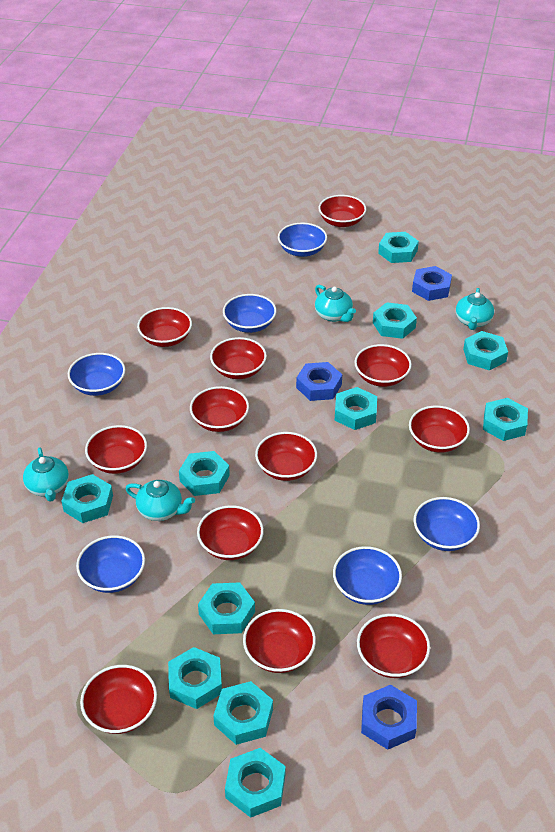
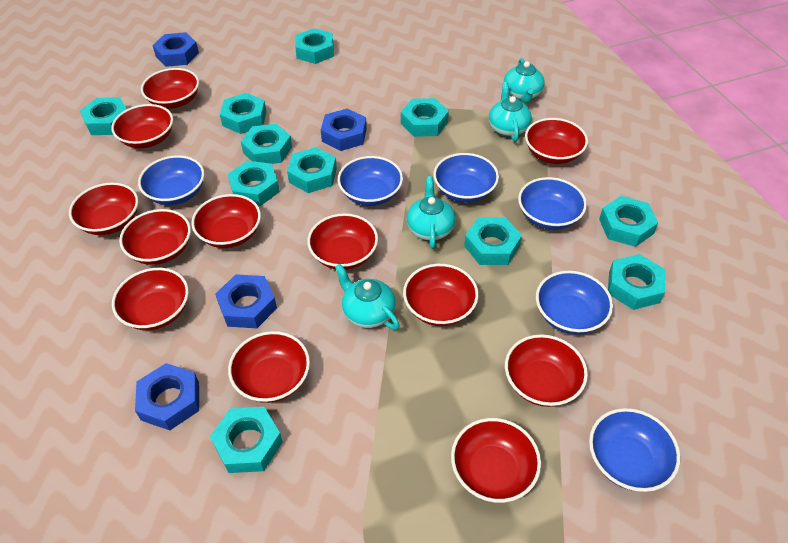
blue nut: [296,362,342,401] [361,685,417,750] [412,266,452,301] = 3 -> [135,363,199,430] [152,32,199,67] [215,274,277,328] [321,108,367,151] = 4

